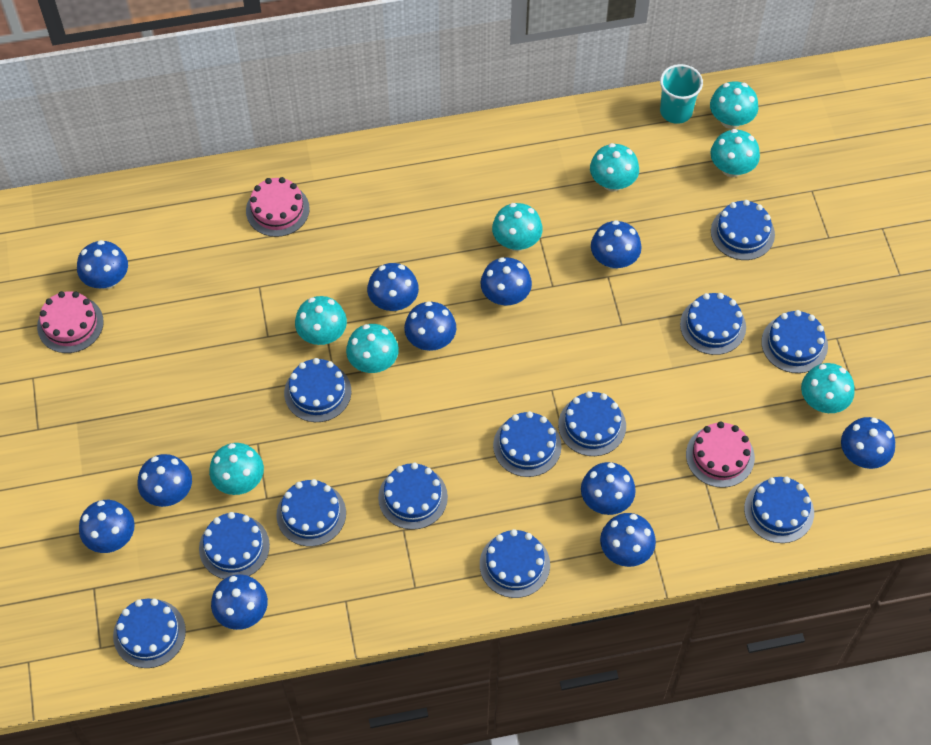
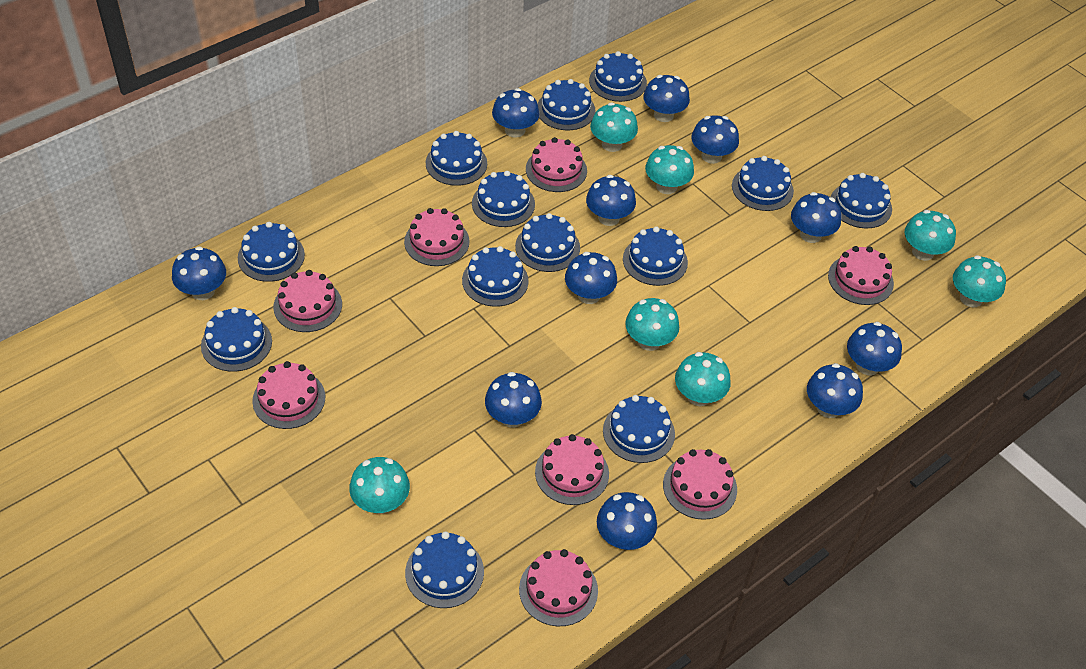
blue cake: [113,599,186,668] [199,512,270,579] [276,479,346,546] [284,358,351,422] [378,463,448,530] [480,529,550,598] [493,411,562,477] [558,391,626,456] [680,293,746,355] [711,200,775,260] [744,477,814,543] [761,310,828,373] = 12 -> [201,307,272,372] [238,222,305,282] [405,531,484,608] [426,131,487,186] [462,246,529,307] [472,171,535,227] [515,213,580,272] [537,79,595,130] [589,51,647,102] [603,395,675,463] [623,227,688,286] [732,156,794,211] [830,173,892,228] = 13
pink cake: [37,291,104,353] [246,177,310,237] [686,422,755,488] = 3 -> [252,361,325,429] [273,270,342,332] [404,208,470,266] [519,549,598,626] [526,137,587,192] [535,434,609,505] [663,449,737,520] [828,246,894,305] = 8
turquoise cup: [660,64,703,124] = 1 -> none = 0
turquoise mushroom: [209,443,264,495] [295,296,347,345] [346,324,399,373] [492,203,543,251] [590,143,639,192] [710,81,759,129] [710,129,760,177] [801,363,855,413] = 8 -> [349,457,410,514] [590,102,638,152] [625,298,679,351] [645,145,694,194] [675,352,731,406] [905,210,956,261] [953,255,1006,307] = 7

